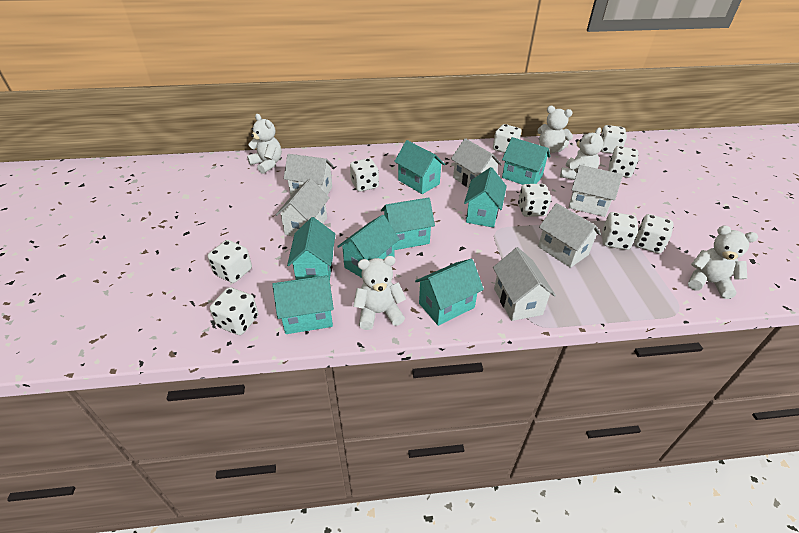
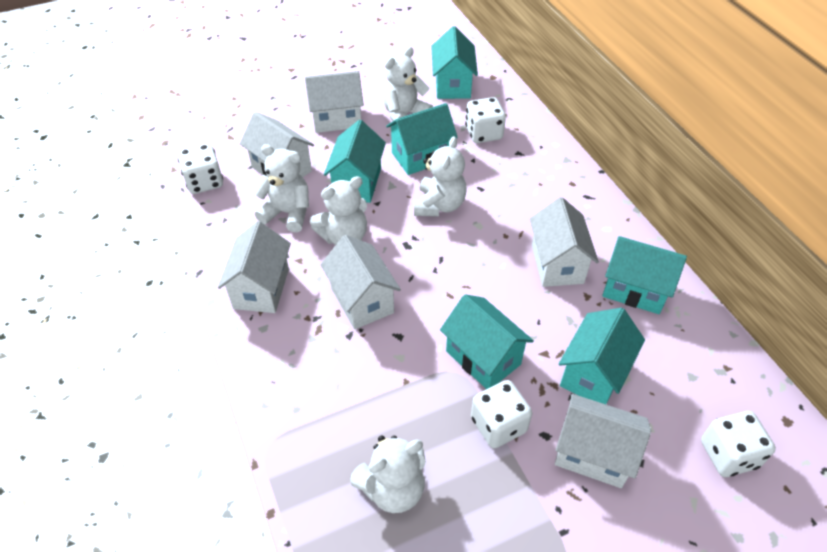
turquoise house: [272,275,334,334] [287,217,335,280] [337,215,400,278] [381,197,435,250] [394,140,445,194] [415,259,484,326] [464,167,507,228] [502,137,551,185] = 8 -> [324,120,386,203] [386,103,458,175] [431,26,478,99] [440,294,534,389] [559,308,645,404] [602,236,687,314] = 6
white dice: [208,240,252,283] [210,287,258,335] [350,158,379,192] [493,124,521,153] [518,184,551,217] [600,125,627,154] [602,212,638,250] [608,146,639,178] [634,214,674,254] = 9 -> [178,144,223,194] [465,97,506,143] [471,380,532,448] [701,411,776,477] = 4

